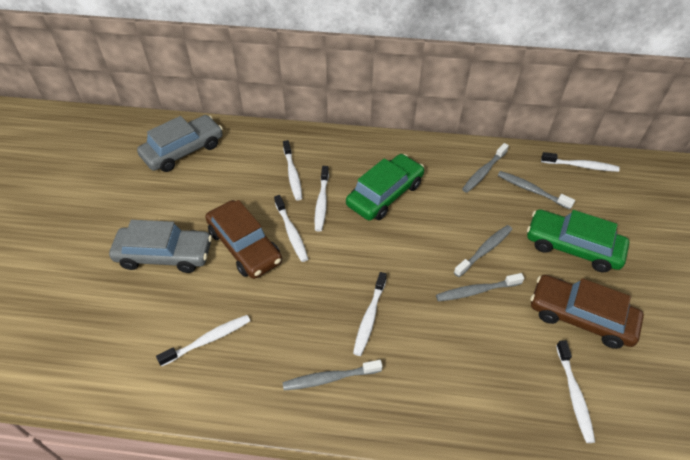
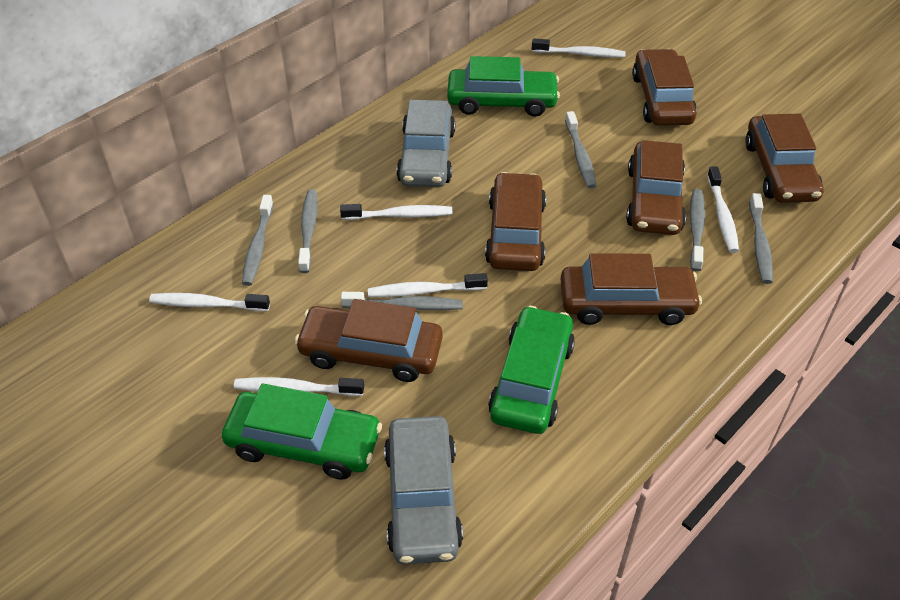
brown car: [205,200,282,279] [531,275,644,349] = 2 -> [294,299,443,382] [485,172,546,271] [561,253,702,325] [626,140,686,235] [632,49,697,126] [745,114,824,203] = 6
green car: [346,154,424,220] [527,209,629,272] = 2 -> [222,383,382,480] [447,56,560,117] [488,306,575,434] = 3
grey toothbrush: [283,360,383,390] [436,273,524,301] [454,225,512,277] [462,143,509,193] [498,171,575,209] = 5 -> [242,195,273,286] [298,190,318,273] [341,292,463,310] [565,111,596,189] [690,189,705,271] [749,193,773,284] = 6
white toothbrush: [156,315,250,366] [274,195,308,262] [283,140,302,201] [314,166,329,232] [353,272,387,356] [541,152,620,172] [556,340,595,443] = 7 -> [149,293,270,311] [234,377,364,396] [340,204,452,220] [368,273,488,297] [532,39,626,58] [707,166,739,253] = 6

